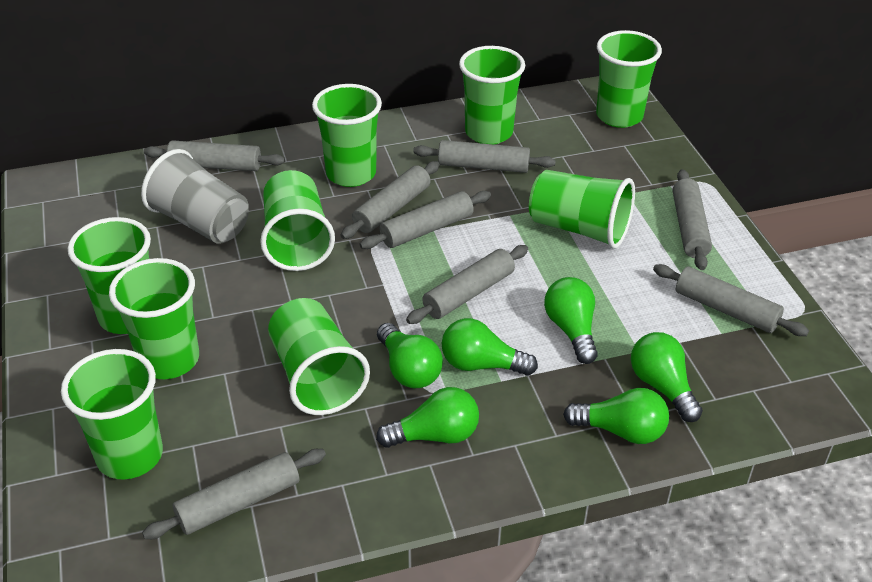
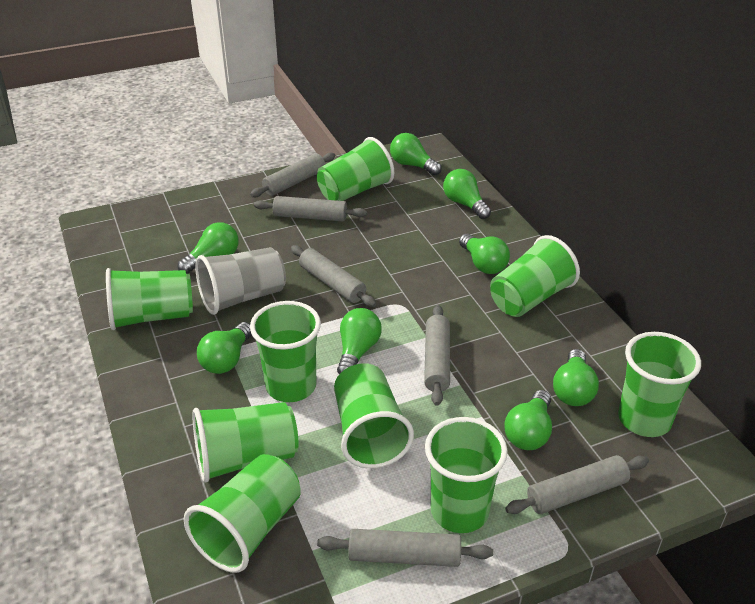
green light bulb: [376,387,479,448] [377,323,443,388] [442,318,538,376] [544,277,598,364] [563,388,669,444] [631,332,703,422] = 6 -> [178,222,239,274] [197,322,252,374] [337,308,382,374] [390,133,442,175] [443,169,491,219] [459,234,510,274] [504,390,552,450] [553,349,599,406] = 8
grey rolling pin: [142,449,326,539] [144,140,285,171] [341,161,440,239] [359,191,491,249] [406,245,528,324] [413,140,556,173] [653,264,809,336] [673,169,712,270] = 8 -> [250,153,335,197] [254,196,367,222] [291,245,376,307] [317,529,493,567] [424,305,450,406] [505,455,649,514] = 6

